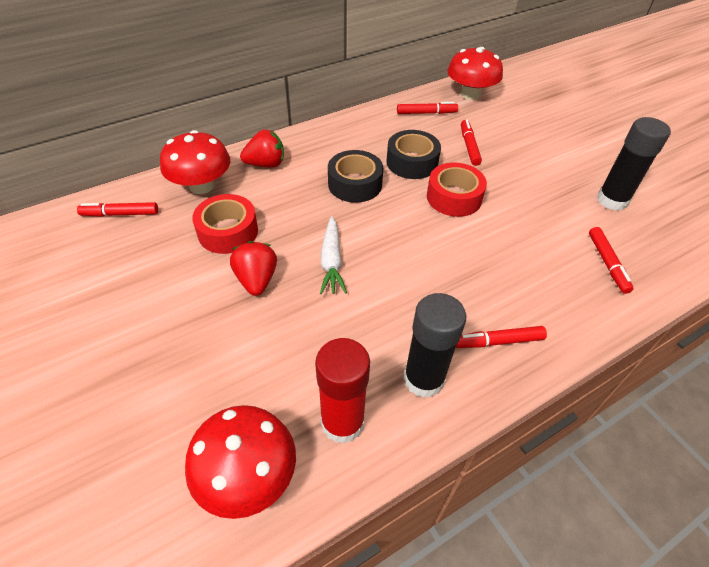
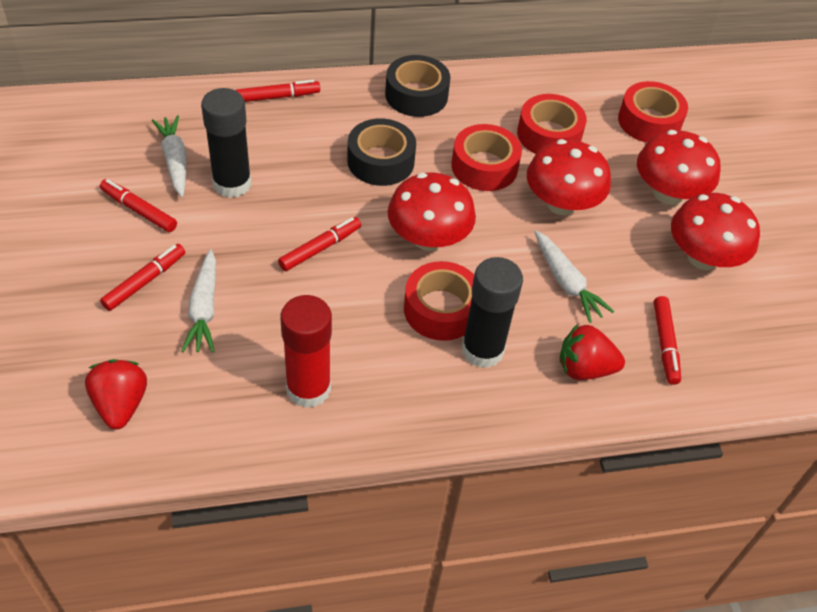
red mushroom: [160,130,230,194] [185,405,296,519] [447,47,503,100] = 3 -> [388,173,476,251] [527,139,611,215] [637,130,721,205] [671,193,760,270] = 4
red tape: [192,194,258,254] [427,163,487,217] = 2 -> [404,261,474,341] [451,124,522,191] [517,94,587,154] [618,81,688,143] = 4
white carrot: [320,216,347,294] = 1 -> [151,115,187,197] [181,249,216,353] [534,230,614,323] = 3

